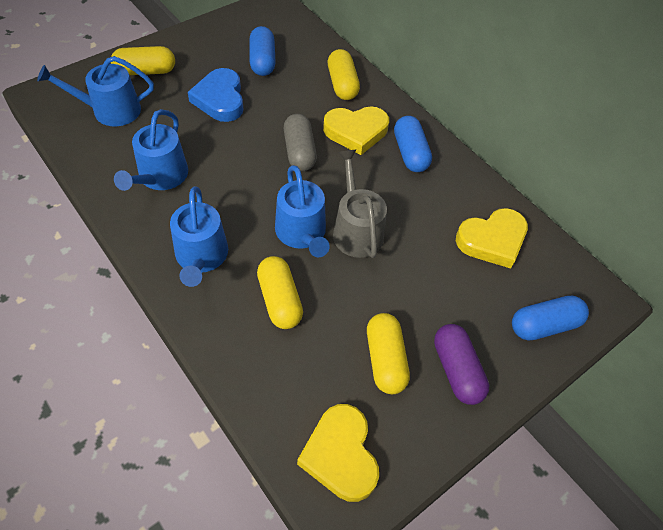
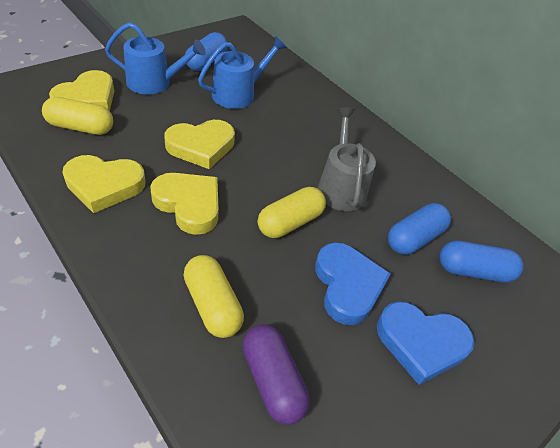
blue heart: [188,68,243,122] = 1 -> [315,243,391,325] [377,301,474,385] = 2
blue watering can: [37,56,154,126] [114,109,188,191] [170,186,228,287] [275,165,330,257] = 4 -> [105,22,206,94] [198,36,287,109] = 2
grey capsule: [284,114,317,171] = 1 -> none = 0
yellow capsule: [111,46,175,75] [257,256,303,329] [328,49,360,100] [367,313,410,394] = 4 -> [42,97,113,135] [183,255,244,338] [258,187,326,238] = 3
yellow heart: [297,404,379,502] [323,106,389,155] [456,208,528,269] = 3 -> [49,70,114,111] [62,155,145,213] [150,173,218,235] [164,120,235,169] = 4

